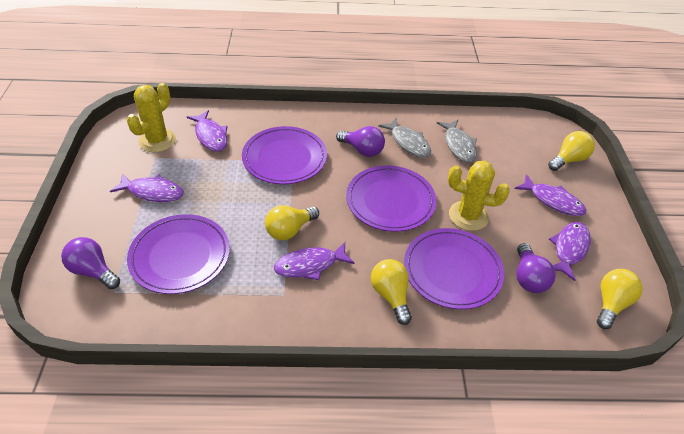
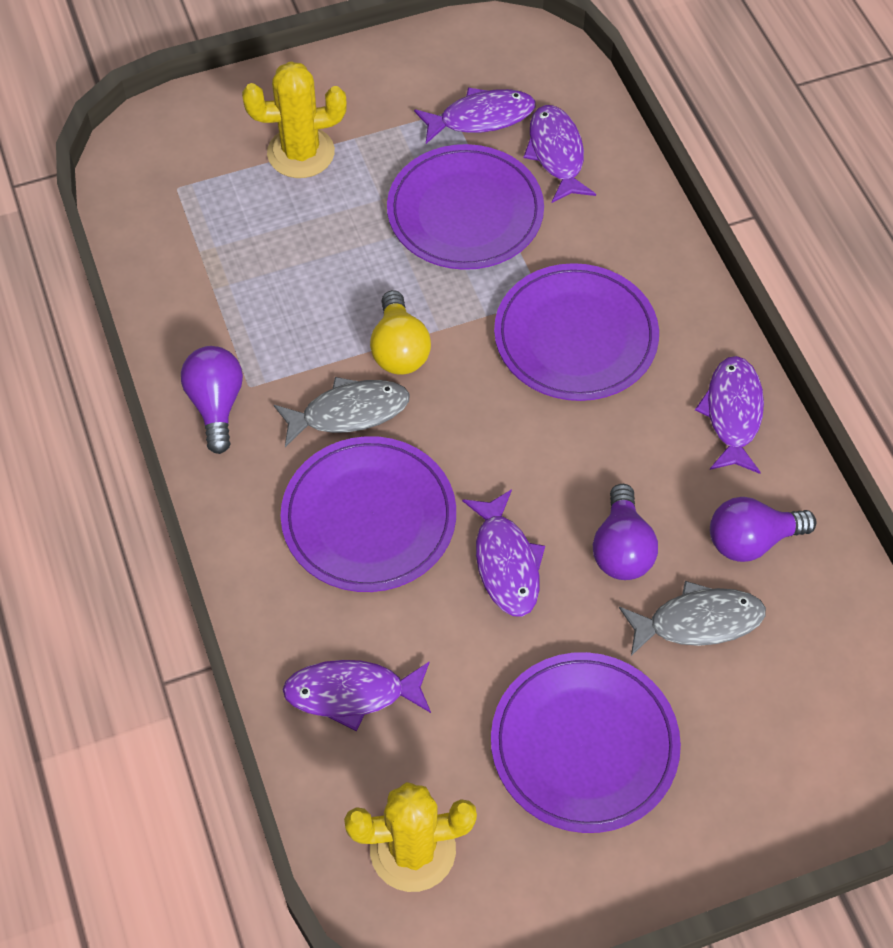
yellow light bulb: [265,205,319,240] [371,259,412,325] [548,131,595,171] [597,269,642,329] = 4 -> [370,290,431,375] = 1

